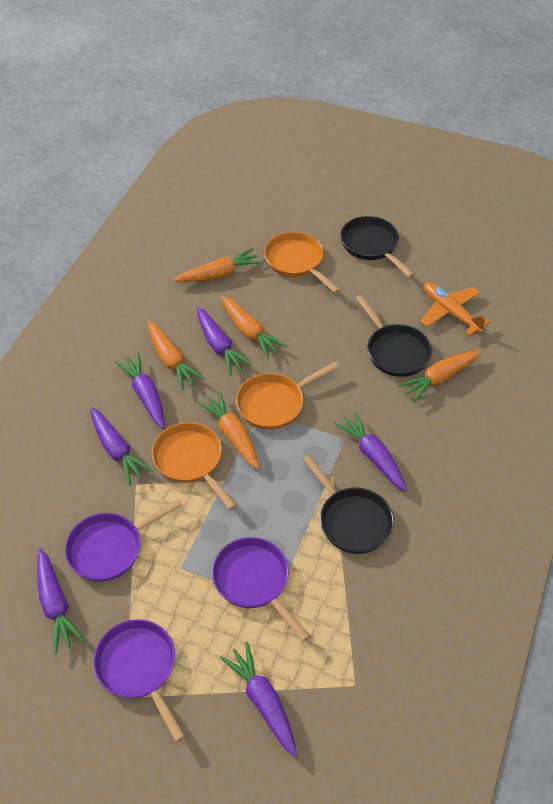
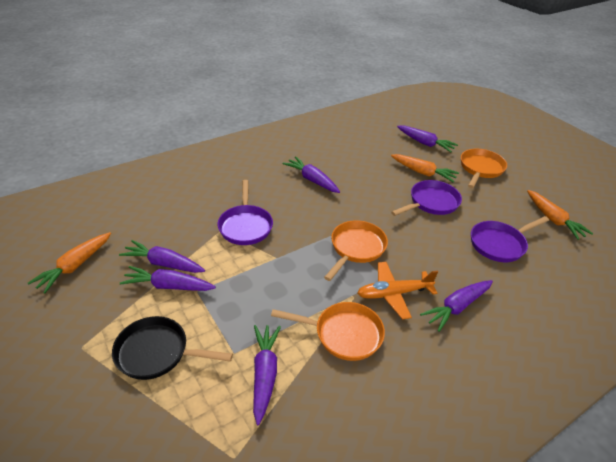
black pan: [302,454,394,554] [340,216,414,278] [356,295,432,377] = 3 -> [112,316,233,380] = 1
orange carrot: [148,321,204,390] [173,248,262,282] [197,391,260,470] [221,296,287,359] [398,350,482,403] = 5 -> [28,232,111,293] [391,154,459,183] [527,190,593,240] = 3

